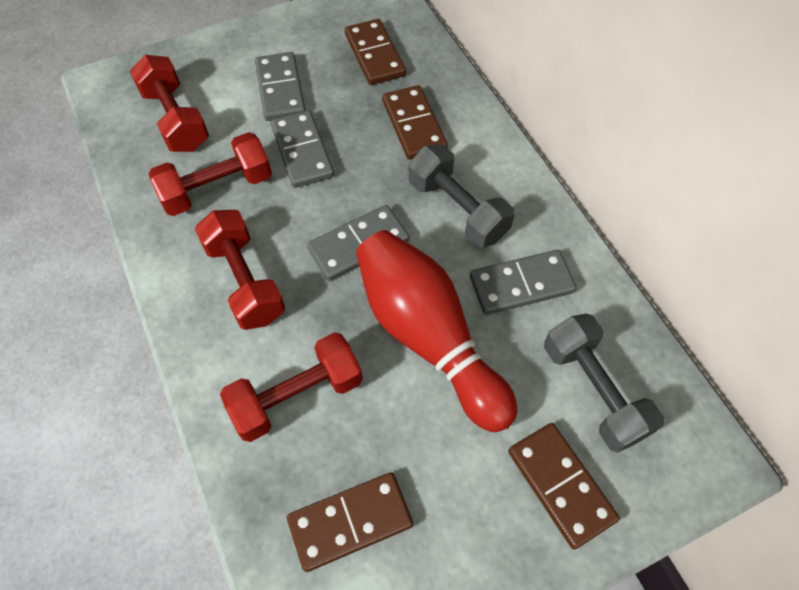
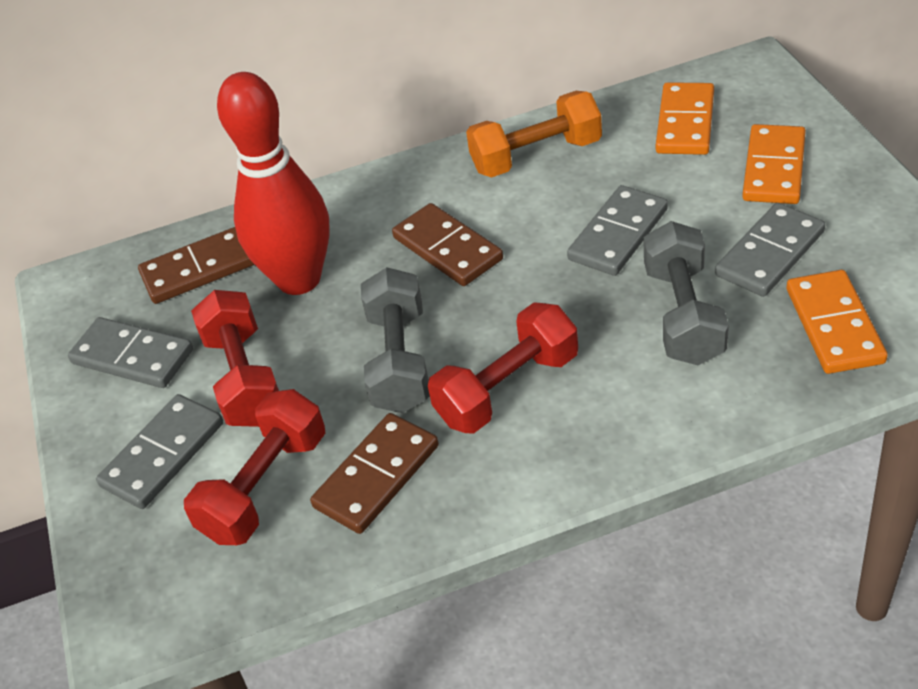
brown domino: [287,472,413,572] [345,19,406,85] [382,85,448,160] [508,423,620,549] = 4 -> [138,227,254,304] [310,413,439,534] [392,203,503,286] = 3
orange domino: none = 0 -> [656,82,714,155] [742,124,806,204] [787,270,888,374] = 3
orange dumbbell: none = 0 -> [466,91,602,177] = 1
red dumbbell: [130,55,209,152] [148,132,272,216] [195,210,285,330] [220,332,363,442] = 4 -> [184,389,325,545] [191,290,279,427] [428,302,578,434] = 3

